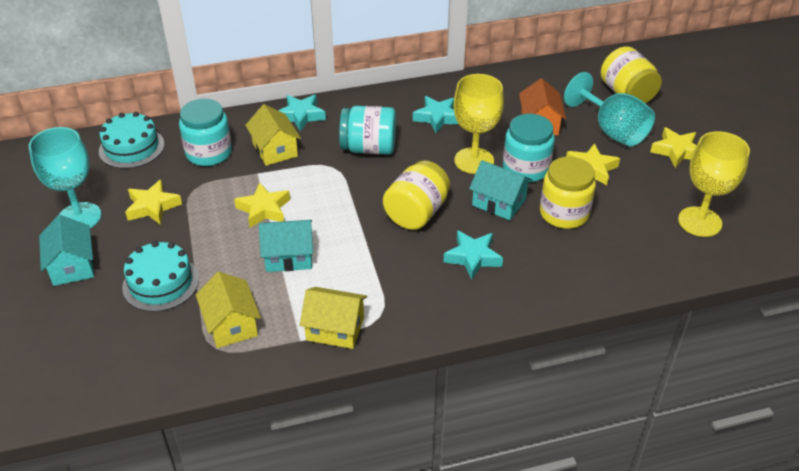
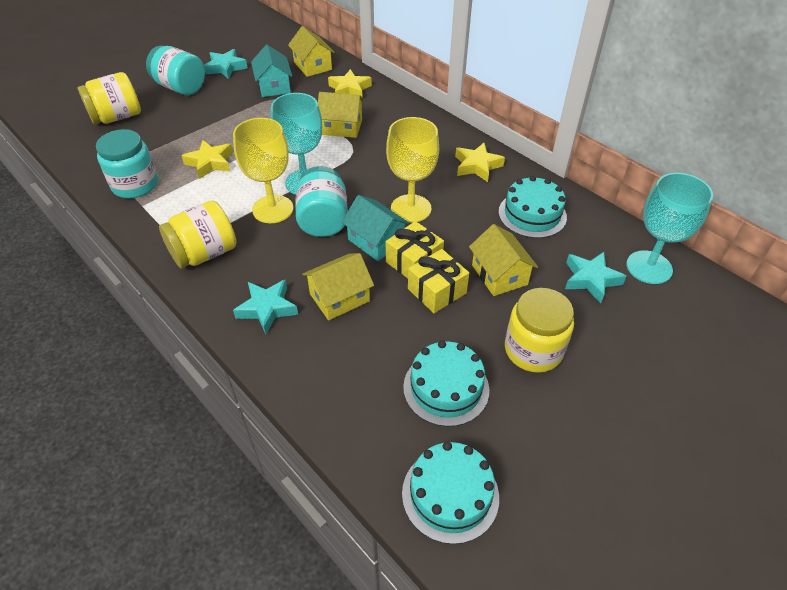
orange house: [519,78,566,135] = 1 -> none = 0
turquoise cake: [99,112,164,169] [122,241,199,312] = 2 -> [402,442,499,544] [403,341,489,427] [499,176,567,238] = 3
turquoise house: [39,215,94,286] [259,220,313,272] [469,160,533,220] = 3 -> [251,45,292,97] [342,195,410,261] = 2
yellow gift: none = 0 -> [386,221,444,278] [408,249,469,313] = 2
yellow house: [196,272,261,348] [245,104,301,166] [300,287,367,349] = 3 -> [288,26,335,77] [302,253,374,320] [318,92,364,138] [469,224,538,296] = 4
yellow star: [125,180,182,225] [234,182,290,228] [566,143,620,185] [650,127,696,168] = 4 -> [182,140,233,179] [328,69,372,98] [455,143,505,182] = 3

